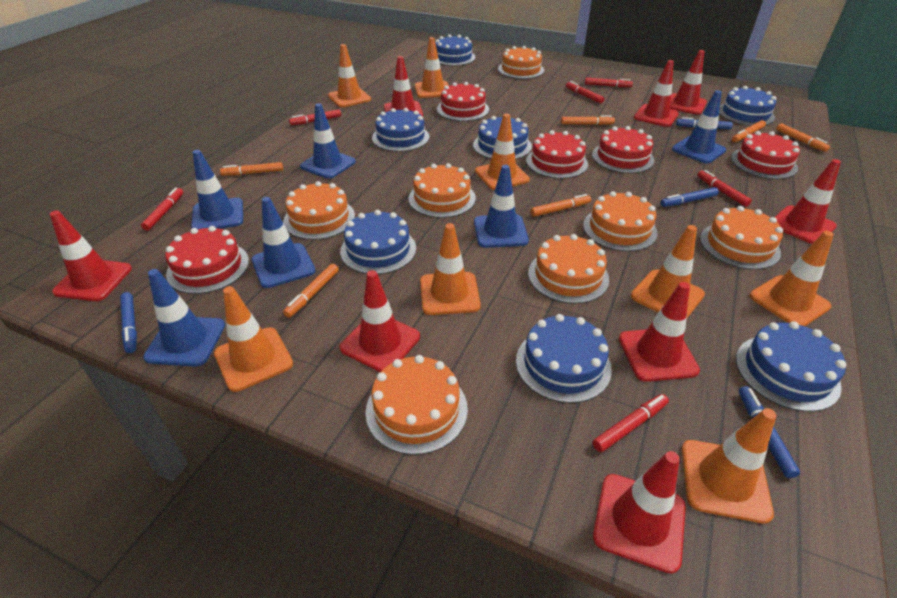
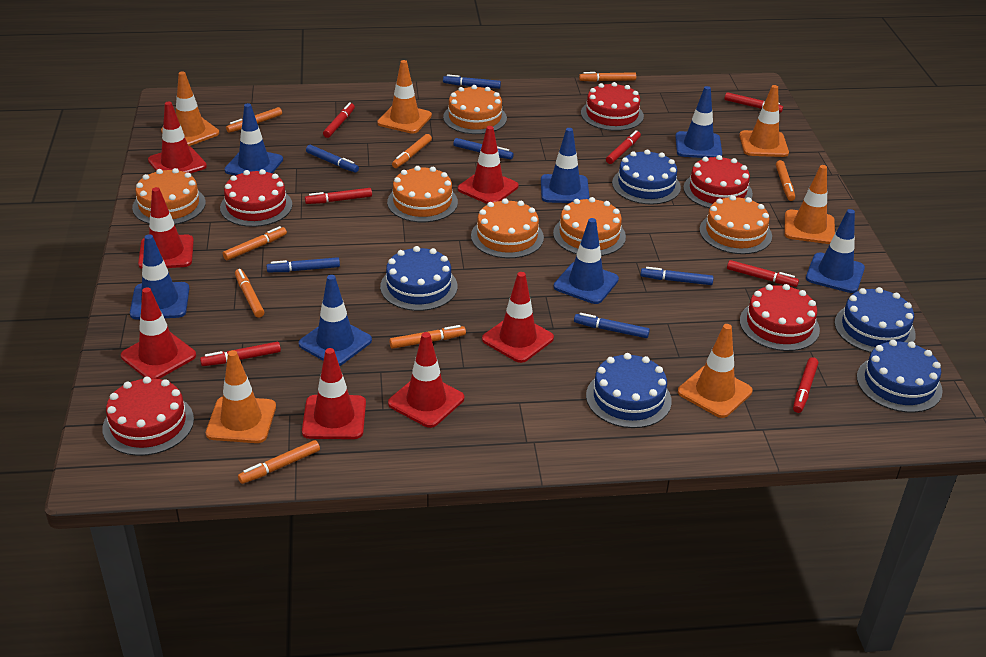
blue cake: [340,210,416,274] [372,108,429,152] [435,34,475,66] [473,116,532,159] [516,314,612,403] [719,86,776,126] [736,321,847,412] = 7 -> [380,246,458,311] [586,353,672,428] [612,150,681,204] [834,287,916,353] [857,340,943,413] = 5
blue marker: [120,292,137,353] [660,187,719,207] [676,117,733,129] [738,386,800,478] = 4 -> [266,257,340,272] [306,145,359,173] [443,74,501,89] [453,138,514,159] [574,313,650,338] [640,267,714,285] = 6
blue traffic cone: [143,269,225,367] [191,150,243,229] [252,197,315,288] [300,103,356,179] [474,165,529,248] [672,90,726,163] = 6 -> [130,234,189,319] [224,103,283,176] [299,275,372,366] [541,128,590,203] [554,218,619,304] [675,86,722,158] [806,209,865,293] = 7
orange cake: [283,181,355,240] [365,355,468,455] [408,163,476,218] [498,46,544,79] [528,234,609,304] [583,191,658,251] [700,206,783,270] = 7 -> [132,168,206,225] [387,166,458,222] [443,85,507,134] [471,198,544,258] [553,197,626,256] [700,195,772,254] = 6
orange marker: [220,162,283,176] [283,264,339,318] [530,194,591,217] [561,115,615,125] [732,120,766,142] [776,123,830,152] = 6 -> [223,226,287,260] [226,107,282,133] [235,269,264,318] [238,440,320,484] [389,325,466,349] [392,134,432,168] [579,72,636,82] [776,160,795,201] = 8
orange traffic cone: [214,286,293,392] [328,44,371,107] [414,37,449,98] [420,223,481,315] [475,114,530,190] [631,225,705,318] [682,408,776,523] [750,231,834,326] = 8 -> [161,71,219,146] [206,350,276,443] [377,60,432,134] [678,324,753,418] [739,85,789,157] [784,165,835,244] = 6
red marker: [141,187,183,231] [289,109,341,125] [566,81,604,104] [585,77,633,87] [593,394,669,452] [697,170,752,207] = 6 -> [200,342,281,366] [305,188,372,204] [323,102,355,138] [606,130,641,164] [724,92,783,113] [727,260,799,287] [793,357,818,413] = 7
red traffic cone: [50,211,132,301] [340,270,420,372] [384,56,423,117] [593,451,686,574] [619,282,700,382] [634,60,679,127] [670,50,707,115] [775,159,841,244] = 8 -> [121,287,196,379] [138,187,194,269] [148,102,207,173] [302,348,366,439] [388,332,464,428] [458,126,518,204] [482,272,554,363] = 7

